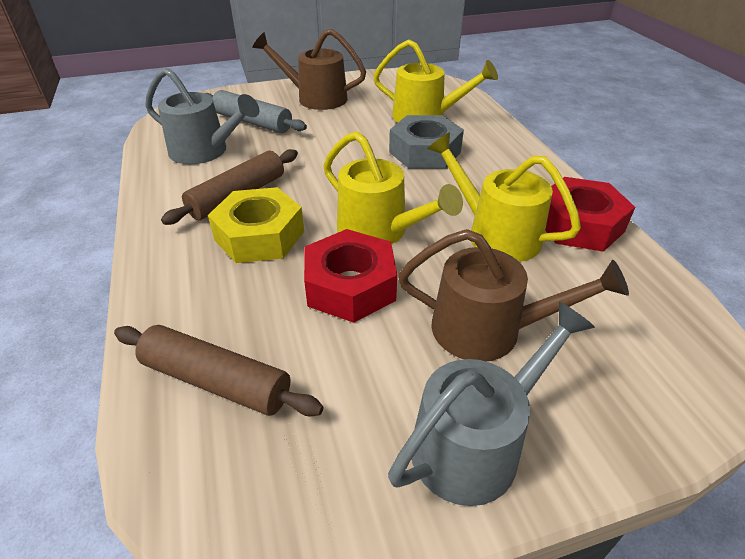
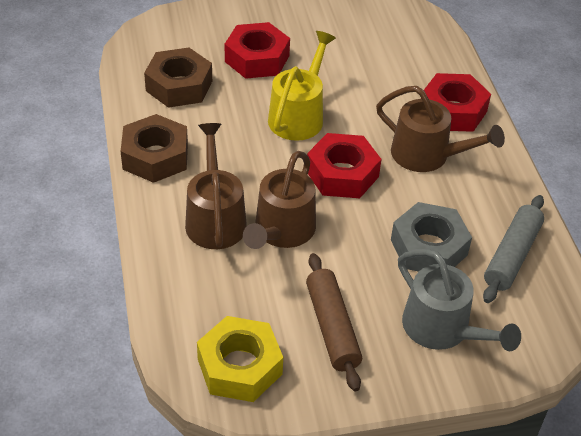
brown nut: none = 0 -> [121,114,188,183] [144,48,212,108] = 2
brown rolling pin: [114,325,324,416] [161,149,298,225] = 2 -> [306,253,362,391] = 1
brown watering can: [252,29,366,110] [398,229,629,362] = 2 -> [185,123,247,249] [243,151,316,249] [376,86,505,172] = 3
grey watering can: [145,68,259,164] [388,302,595,506] = 2 -> [398,249,521,351] = 1
red nut: [304,229,397,323] [545,177,635,252] = 2 -> [225,22,290,79] [307,133,381,198] [424,73,491,132] = 3
yellow watering can: [323,131,463,244] [373,40,498,122] [427,132,581,262] = 3 -> [268,31,336,141] = 1

